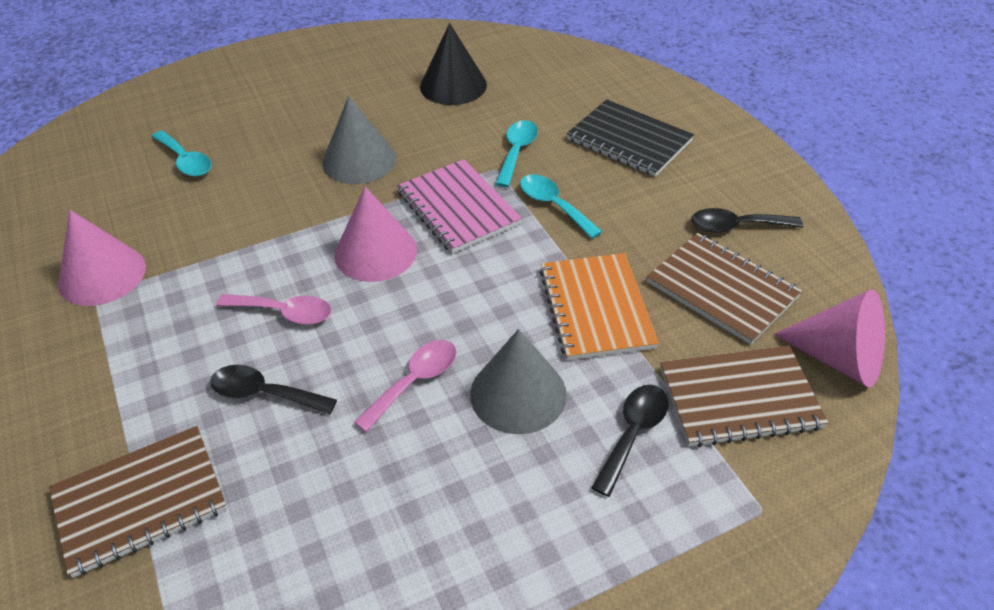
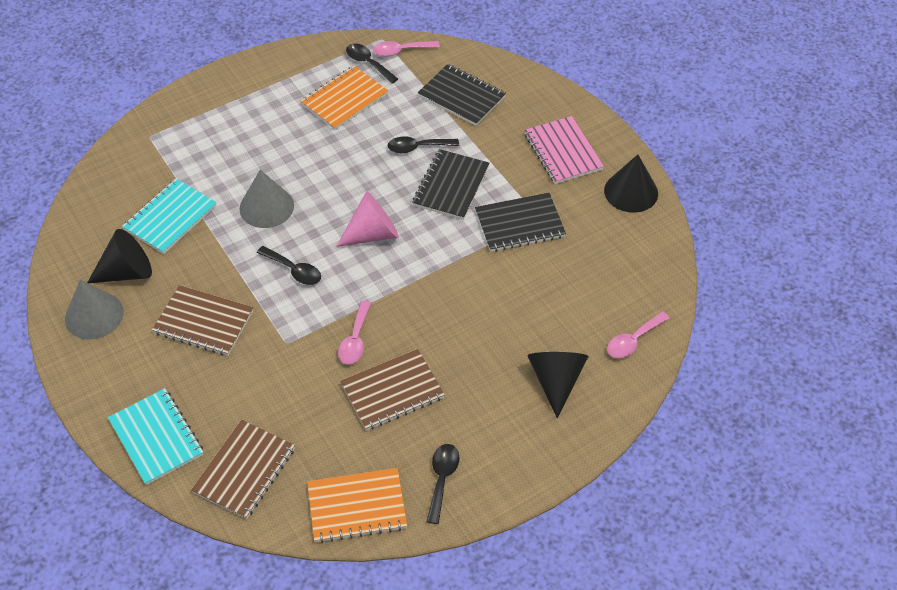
black cone: [420,23,487,105] = 1 -> [87,229,152,283] [527,352,589,418] [604,154,658,213] = 3
black notebook: [567,99,694,177] = 1 -> [412,149,489,220] [418,64,506,126] [475,193,566,252] = 3
black spoon: [210,365,337,414] [592,385,669,497] [691,208,803,232] = 3 -> [257,246,321,285] [346,44,398,84] [388,137,459,153] [427,444,460,524] = 4
orange notebook: [539,253,659,360] = 1 -> [301,66,388,130] [307,468,407,543] = 2
pink cone: [58,210,146,306] [334,187,417,282] [774,289,885,387] = 3 -> [336,191,399,247] = 1
pink spoon: [216,294,332,325] [354,340,457,432] = 2 -> [338,301,371,364] [373,41,440,57] [607,311,669,358] = 3
turquoise notebook: none = 0 -> [108,388,204,485] [122,179,217,254] = 2
turquoise spoon: [152,131,212,177] [495,120,538,187] [520,174,603,239] = 3 -> none = 0

